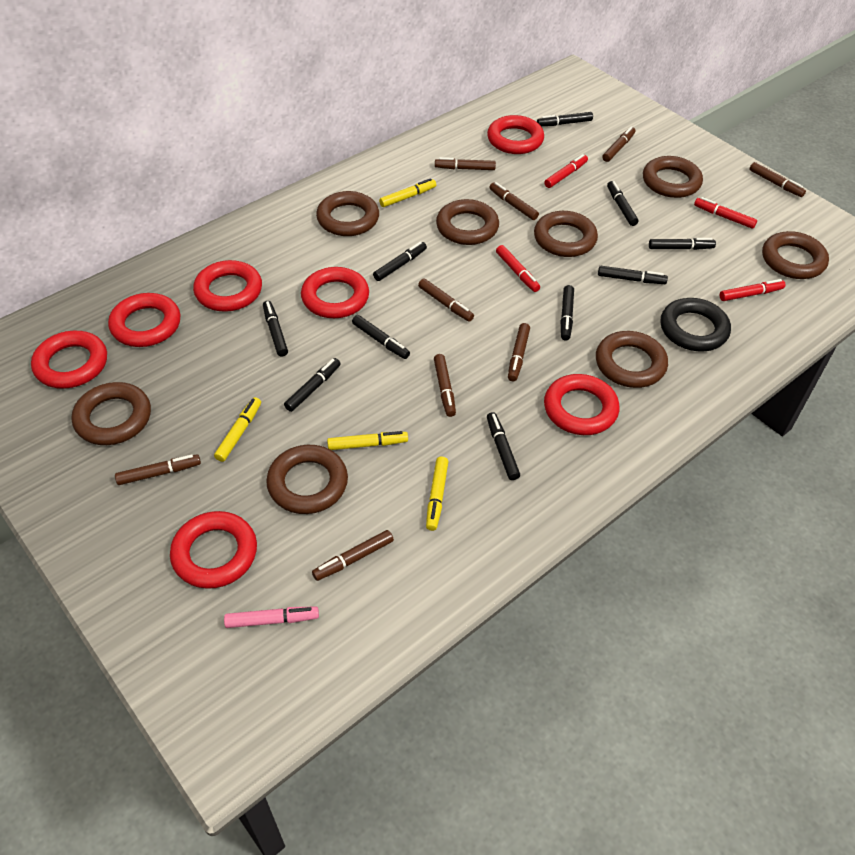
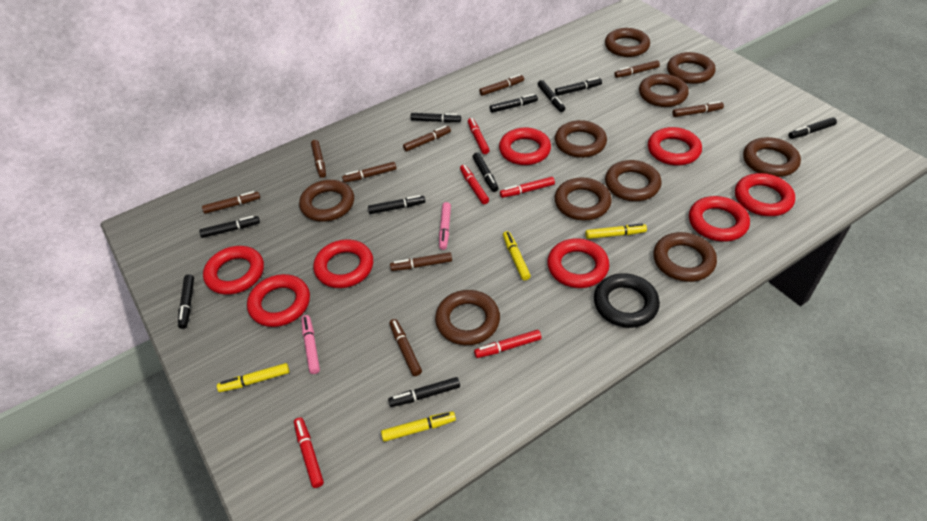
brown ring: [72,382,151,445] [266,445,348,514] [316,191,379,236] [436,199,499,245] [534,211,598,257] [596,331,668,388] [643,156,703,198] [762,231,829,279] = 8 -> [299,180,354,222] [435,290,500,345] [555,120,607,158] [555,178,612,220] [605,28,650,57] [605,160,661,201] [639,74,689,107] [653,232,717,282] [667,52,716,84] [743,137,801,177] = 10
pink marker: [224,607,319,628] = 1 -> [301,315,320,374] [439,202,451,250] = 2
red marker: [496,245,540,292] [544,154,588,188] [694,197,757,229] [720,279,786,301] = 4 -> [294,417,324,488] [460,165,489,204] [468,118,490,154] [474,330,541,358] [500,177,555,198] = 5
red ring: [31,331,107,389] [108,293,180,347] [170,511,257,589] [193,260,262,312] [301,267,369,318] [487,115,544,154] [544,374,619,435] = 7 -> [203,246,264,295] [247,274,310,327] [313,239,373,288] [499,128,551,165] [547,238,609,288] [648,127,702,165] [689,196,750,242] [735,173,795,216] = 8

